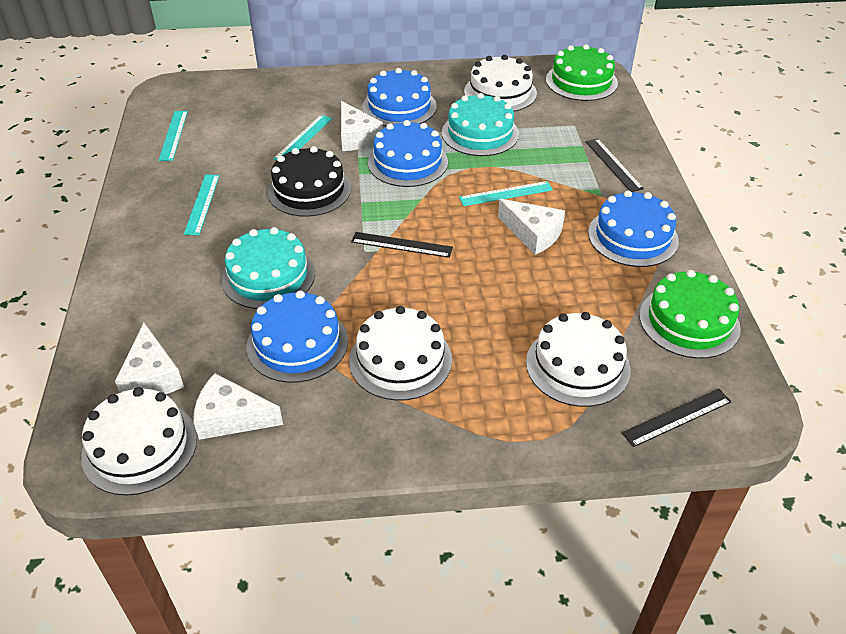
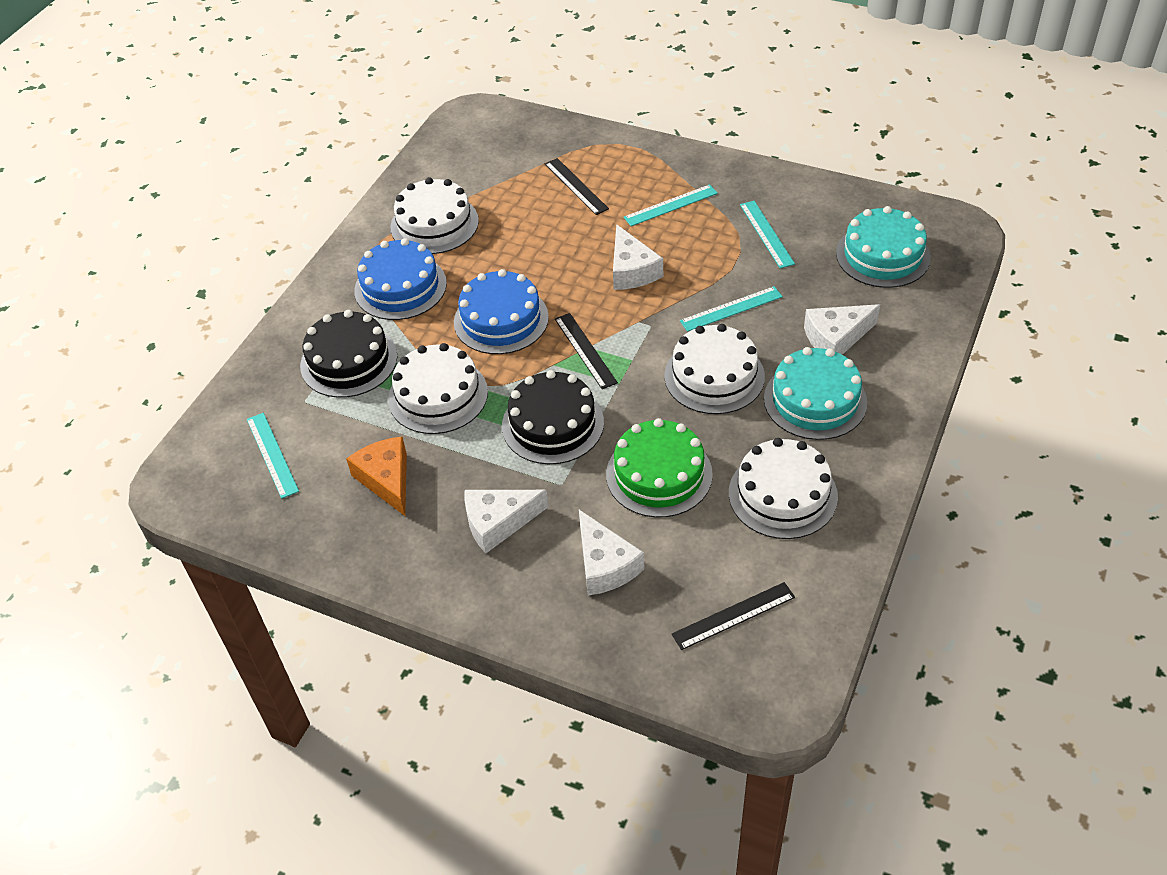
black cake: [267,146,351,217] = 1 -> [300,310,397,398] [502,370,604,465] = 2
blue cake: [246,291,348,383] [362,68,437,126] [368,120,448,187] [588,190,679,267] = 4 -> [354,238,447,320] [454,269,549,354] = 2
green cake: [546,44,618,101] [639,270,741,359] = 2 -> [606,418,713,518] = 1
orange cheese: none = 0 -> [346,437,407,516] = 1

